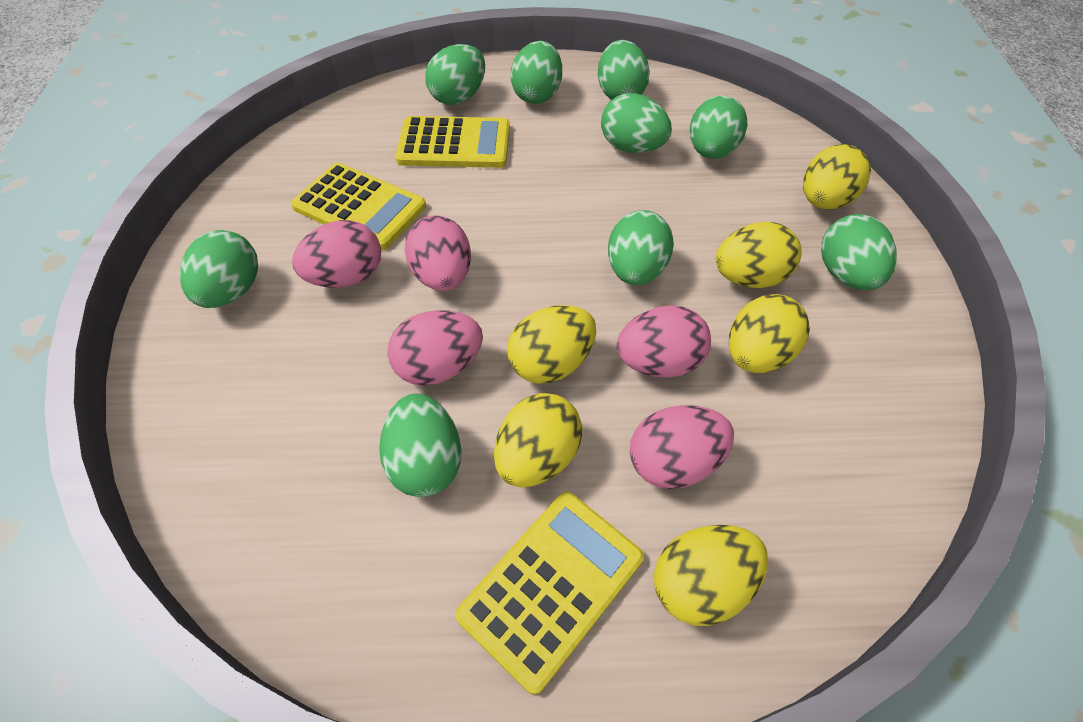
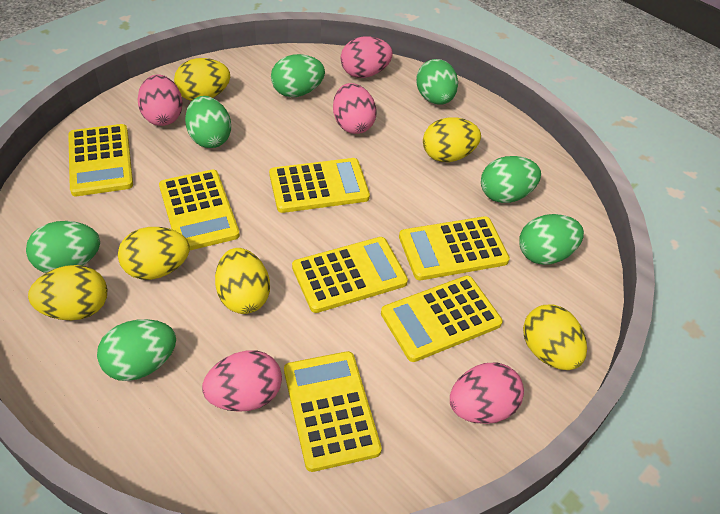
green egg: [179,230,258,308] [379,394,462,497] [425,44,485,105] [511,41,562,104] [598,40,650,100] [601,93,672,153] [608,210,674,285] [690,95,747,159] [821,214,897,290] = 9 -> [26,221,100,273] [97,319,176,381] [185,96,231,148] [271,54,325,97] [416,59,458,105] [481,156,541,203] [519,214,584,265] = 7
yellow calculator: [291,163,426,250] [395,116,510,168] [455,492,644,695] = 3 -> [68,124,133,196] [159,170,240,250] [269,158,370,213] [284,351,382,472] [292,237,408,313] [381,276,503,362] [399,216,510,280] = 7

